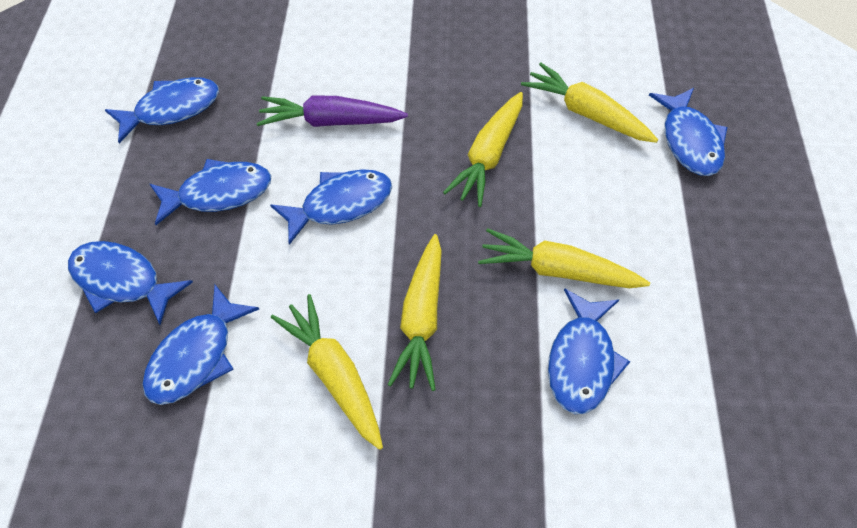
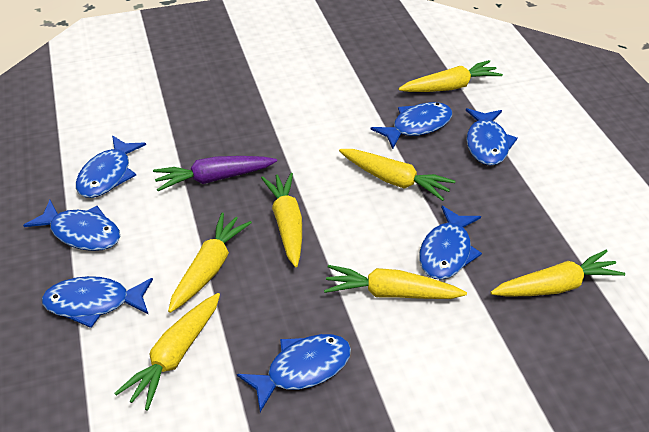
yellow carrot: [271,294,383,450] [388,234,442,391] [443,92,523,207] [478,228,650,288] [521,62,658,143] = 5 -> [114,293,220,410] [168,213,252,313] [261,173,302,267] [324,265,467,299] [339,149,455,201] [398,60,503,92] [491,250,625,297] = 7

